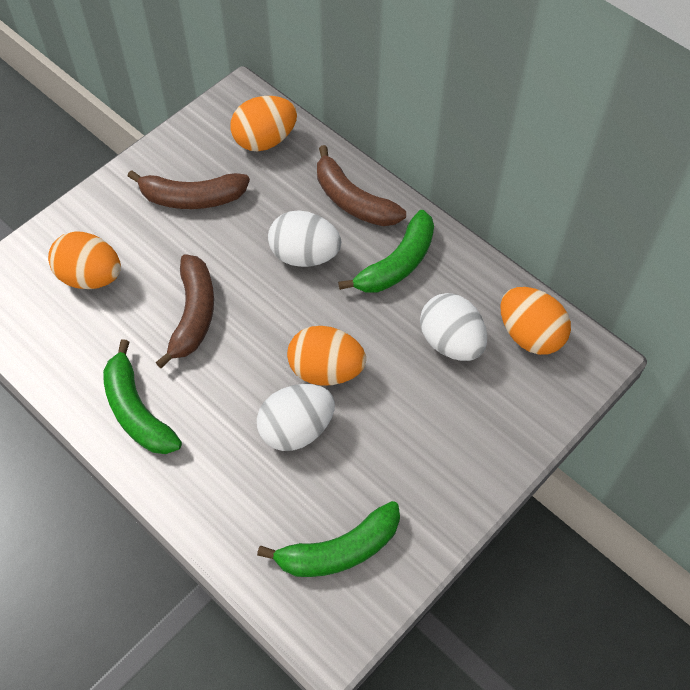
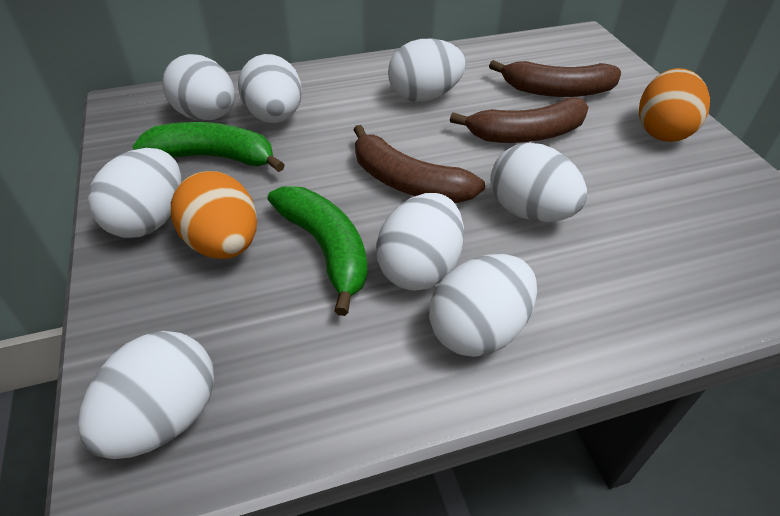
green banana: [103,339,182,454] [257,501,400,577] [338,210,434,292] = 3 -> [132,122,285,172] [267,186,368,316] = 2
orange egg: [48,232,121,289] [230,96,297,151] [287,326,366,386] [500,287,571,355] = 4 -> [171,171,257,259] [639,68,710,142] = 2
white egg: [257,384,335,451] [268,210,341,267] [420,293,487,361] = 3 -> [78,331,214,459] [88,148,181,238] [162,54,235,121] [238,54,302,123] [376,193,464,291] [388,39,466,102] [429,254,537,357] [490,143,587,222] = 8

